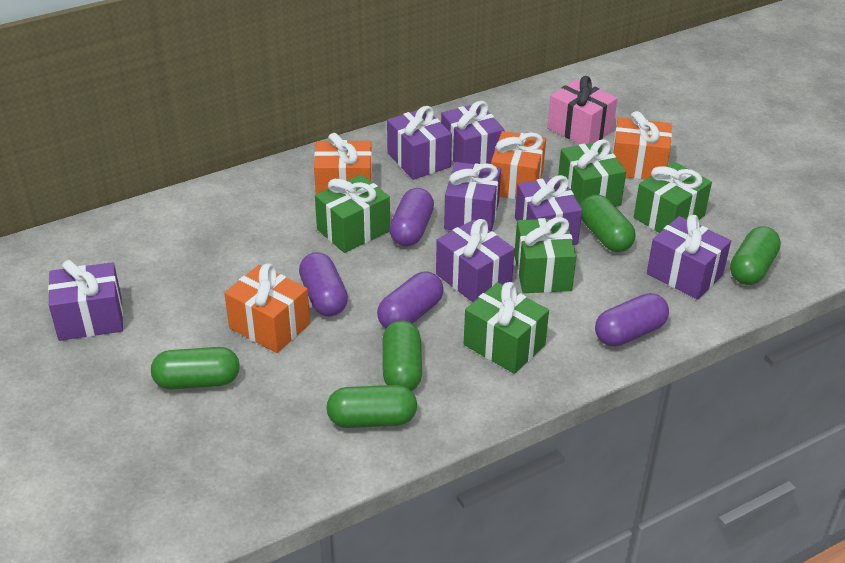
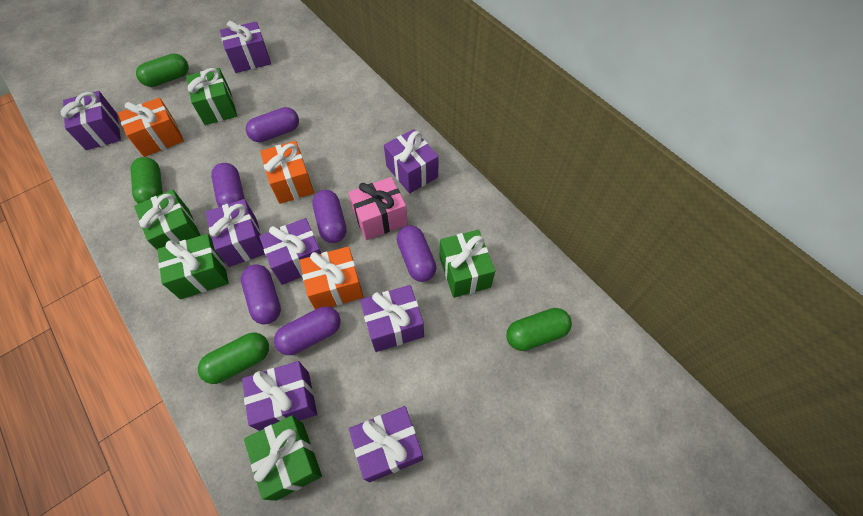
green capsule: [151,347,240,389] [326,385,417,428] [382,320,422,391] [580,194,636,252] [730,226,781,285] = 5 -> [131,157,163,204] [136,54,189,87] [198,333,269,384] [507,308,572,351] = 4
orange gift: [224,263,310,353] [314,133,372,194] [491,131,546,199] [612,111,672,180] = 4 -> [118,98,184,157] [260,141,314,204] [300,246,364,309] = 3
purple capsule: [299,252,348,316] [377,272,444,328] [389,188,434,246] [595,293,669,347] = 4 -> [211,163,245,207] [241,264,281,324] [246,107,299,142] [274,306,341,355] [313,190,346,243] [397,225,436,282] = 6
purple gift: [48,260,123,341] [387,106,452,180] [436,219,515,302] [441,101,504,164] [444,162,501,231] [515,175,582,245] [647,215,731,300] = 7 -> [61,91,121,150] [205,199,265,267] [220,21,271,73] [242,361,317,431] [259,218,321,285] [349,406,423,483] [360,285,424,352] [384,129,439,193] = 8

